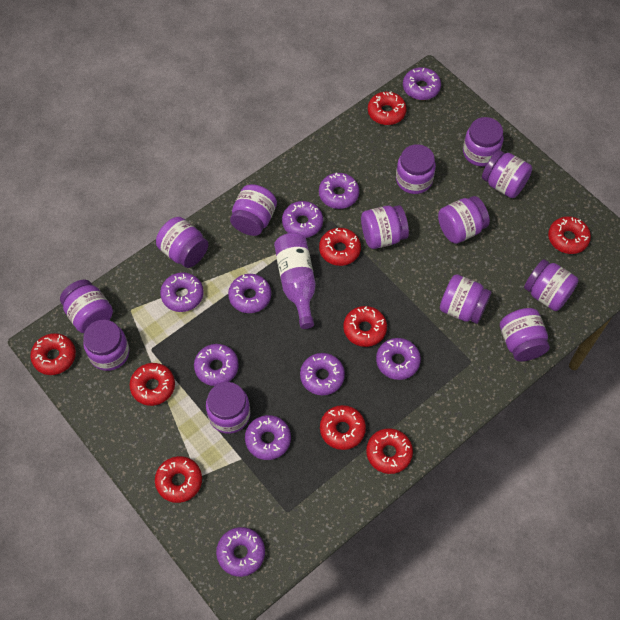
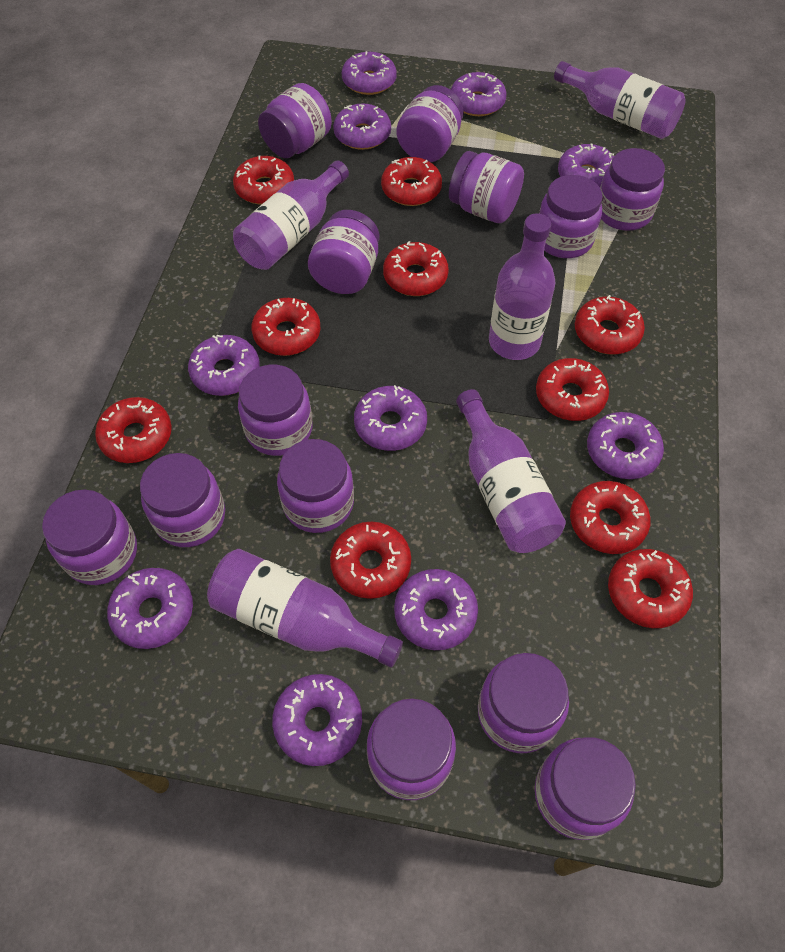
purple bottle: [274,233,316,329] = 1 -> [207,549,403,667] [233,160,349,270] [456,389,566,553] [489,214,556,360] [554,61,686,139] = 5
red donut: [30,333,76,375] [129,363,175,406] [155,456,202,503] [319,228,361,266] [320,405,366,450] [343,306,387,347] [366,428,413,474] [368,92,407,125] [548,216,591,254] = 9 -> [95,397,172,463] [233,155,294,205] [252,298,320,356] [330,522,411,599] [381,157,442,206] [383,241,449,296] [536,358,609,421] [570,481,651,554] [575,295,645,355] [608,549,693,628] = 10

